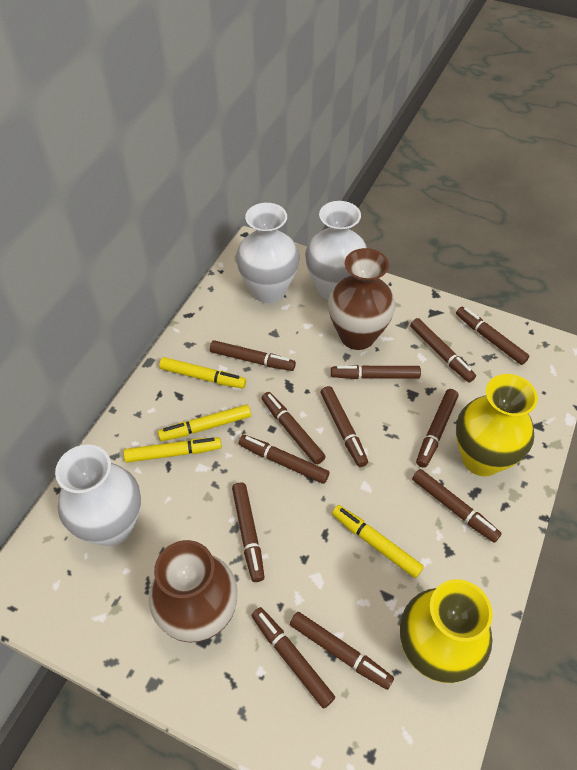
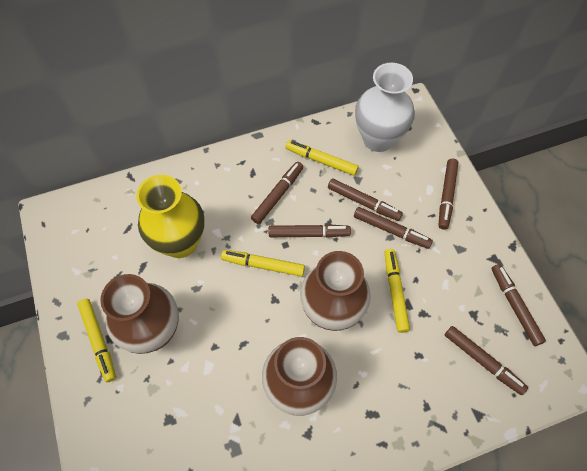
brown marker: [210,340,296,371] [232,482,265,582] [239,435,329,484] [251,607,335,709] [262,392,326,465] [290,612,394,690] [321,386,368,467] [331,365,421,379] [410,318,476,382] [412,469,502,543] [416,389,458,468] [456,307,529,365] = 12 -> [251,162,303,224] [269,224,351,238] [328,179,403,221] [354,207,433,249] [439,159,459,230] [445,326,528,395] [491,264,546,346] = 7
brown vase: [149,540,238,643] [328,248,395,350] = 2 -> [100,274,179,354] [262,337,337,416] [300,251,371,331] = 3
white vase: [55,444,141,546] [236,203,299,303] [305,201,367,300] = 3 -> [355,63,415,152] = 1
yellow vase: [400,579,493,683] [456,374,538,476] = 2 -> [136,175,205,258] = 1

